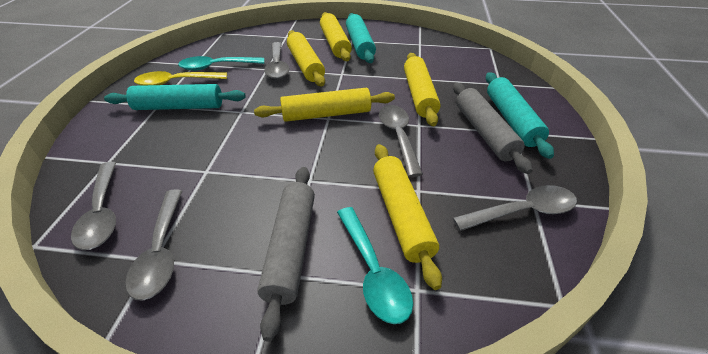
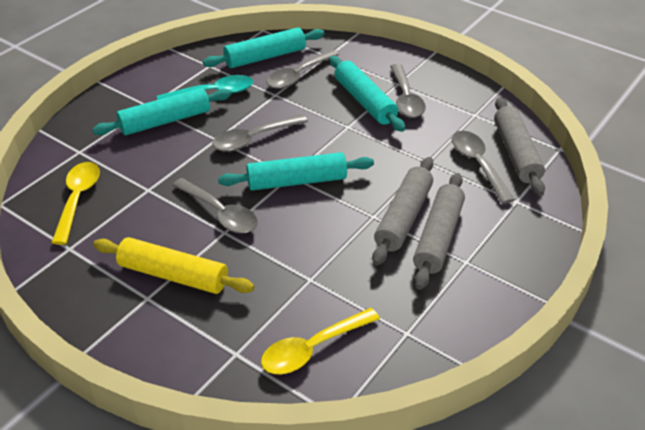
grey rolling pin: [257,167,315,341] [453,83,533,174] = 2 -> [372,157,434,265] [413,173,465,290] [494,97,545,196] = 3
turquoise rolling pin: [104,84,246,110] [346,13,376,63] [486,72,554,159] = 3 -> [92,88,232,135] [203,27,324,68] [218,152,374,191] [329,56,405,132] = 4
turquoise spoon: [178,56,264,71] [337,207,413,324] = 2 -> [157,75,253,100] = 1
yellow rolling pin: [254,88,395,122] [287,30,325,87] [320,12,352,61] [373,144,442,290] [404,53,440,126] = 5 -> [93,237,254,294] = 1
yellow spoon: [134,71,227,86] = 1 -> [51,162,100,245] [261,308,380,374] = 2

